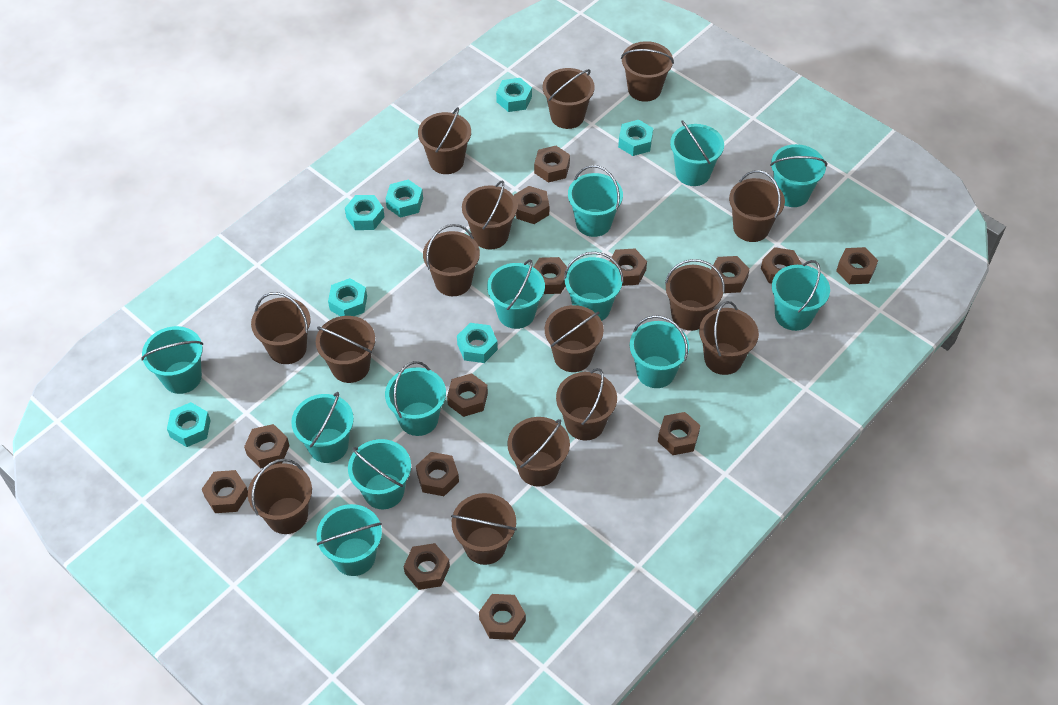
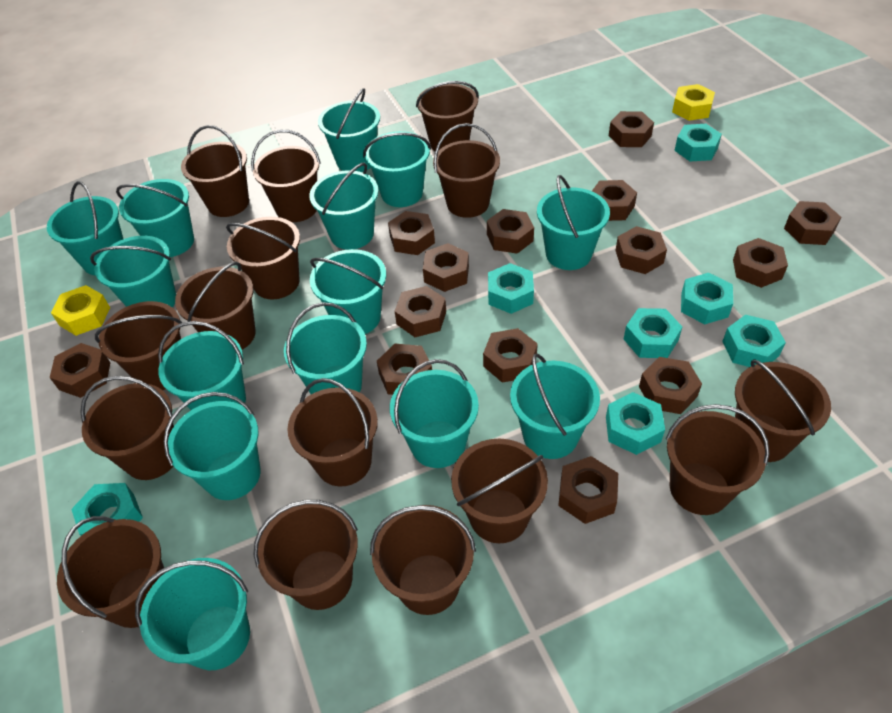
turquoise bucket: [141,326,203,394] [291,392,354,463] [316,504,382,576] [348,439,411,509] [385,361,446,436] [487,259,545,329] [564,252,623,321] [568,165,623,237] [630,315,689,388] [670,120,724,186] [770,144,827,207] [772,260,830,331] = 12 -> [47,181,123,276] [90,236,176,308] [116,179,194,257] [135,558,250,670] [158,321,246,410] [164,392,261,500] [284,302,367,394] [309,163,379,250] [310,249,386,334] [318,88,380,172] [363,131,431,207] [390,359,479,468] [510,353,600,459] [537,175,610,270] = 14
yellow nut: none = 0 -> [51,285,110,336] [672,84,715,121] = 2

